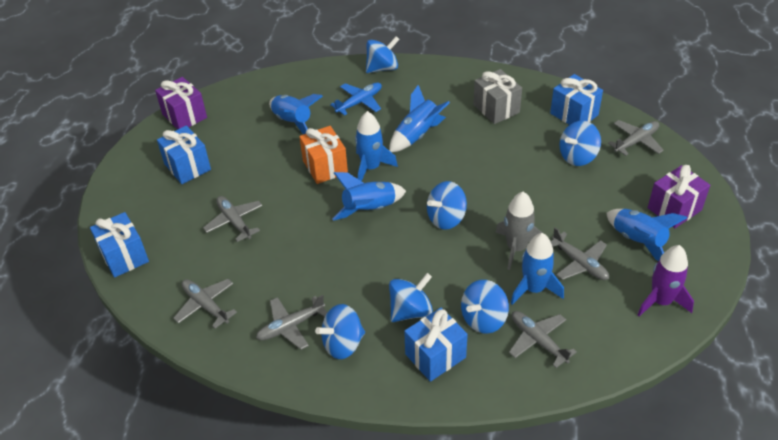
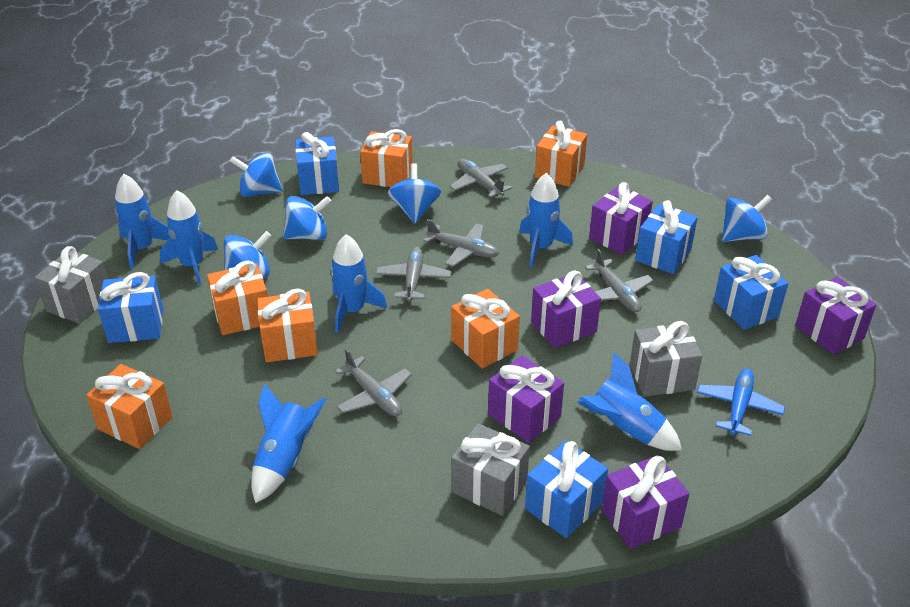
blue gift: [90,212,149,277] [157,125,211,184] [404,308,468,382] [550,74,603,125] = 4 -> [98,272,163,343] [295,132,339,195] [525,441,608,538] [635,200,698,274] [714,255,788,330] = 5
blue spinning top: [315,304,365,359] [366,36,400,73] [389,273,433,322] [427,181,467,230] [461,280,509,334] [559,121,601,166] = 6 -> [224,231,271,278] [230,152,283,197] [283,196,331,240] [388,163,441,224] [722,195,772,242] = 5
grey gift: [473,69,522,124] = 1 -> [34,246,108,324] [451,423,530,516] [630,321,702,397] = 3
grey plane: [173,279,237,329] [203,196,263,242] [256,295,327,350] [509,311,577,368] [551,227,609,280] [608,120,664,156] = 6 -> [335,349,412,416] [376,247,451,302] [423,219,499,267] [450,159,512,198] [585,249,654,312] = 5
grey rocket: [495,192,542,270] = 1 -> none = 0
orange gift: [299,126,348,184] = 1 -> [86,364,173,449] [207,261,268,335] [257,288,318,362] [360,129,413,187] [451,289,520,369] [535,121,587,187] = 6
purple gift: [155,77,207,129] [648,165,710,228] = 2 -> [488,355,564,443] [531,270,601,348] [589,182,653,255] [602,455,689,549] [795,277,876,355] = 5
purple rocket: [637,245,694,316] = 1 -> none = 0

